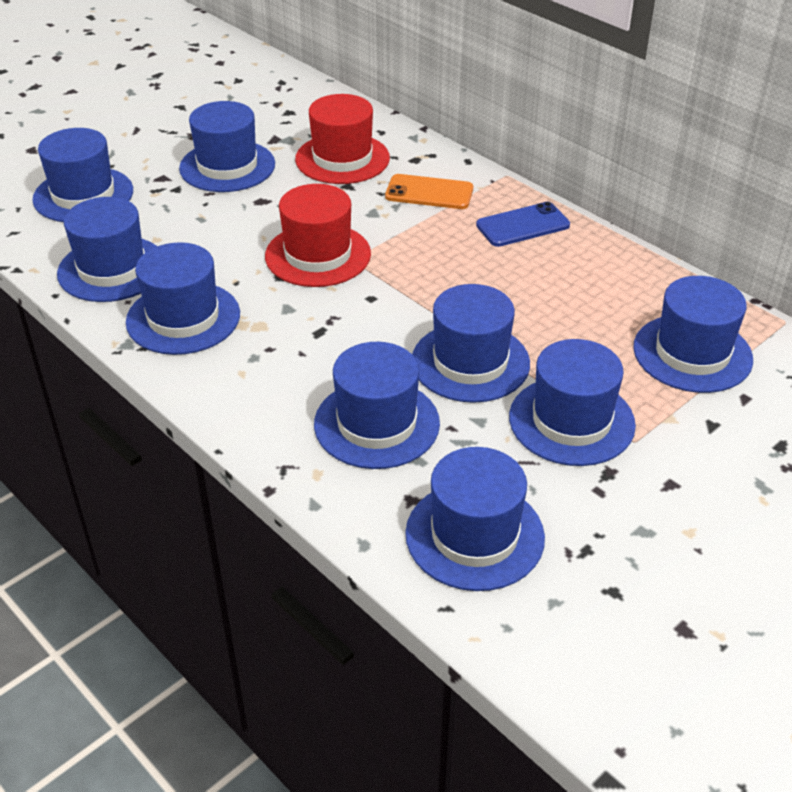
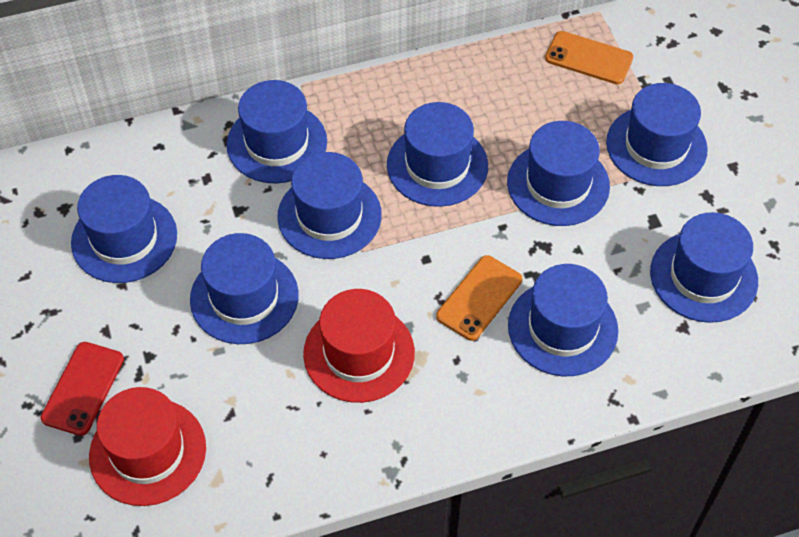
blue phone: [476,202,570,247] = 1 -> none = 0
orange phone: [385,174,473,209] = 1 -> [436,255,522,341] [545,31,633,84] = 2
red phone: none = 0 -> [41,342,124,436] = 1

